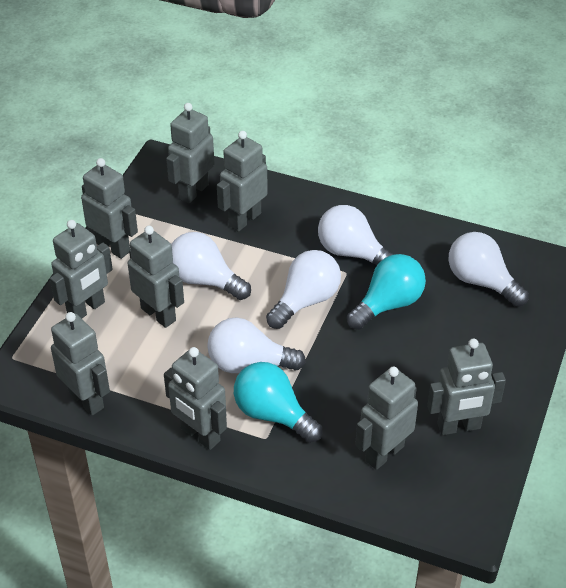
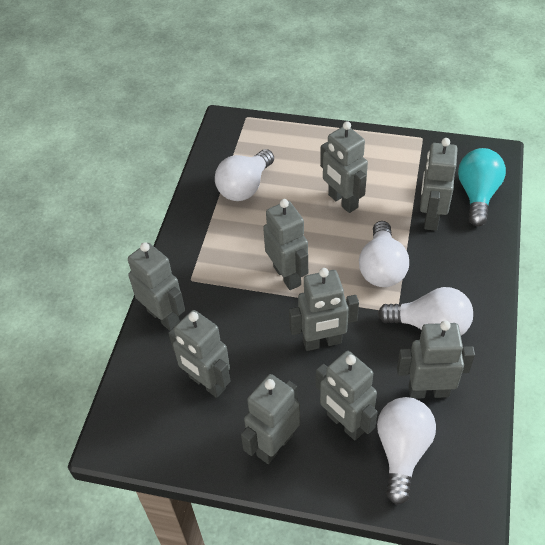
turquoise light bulb: [234,362,322,443] [347,254,426,330] = 2 -> [458,148,506,226] = 1
white light bulb: [171,232,251,300] [207,317,306,373] [266,250,341,329] [318,205,394,266] [448,232,529,307] = 5 -> [215,149,274,201] [359,221,409,287] [377,397,436,505] [378,287,473,335] = 4

